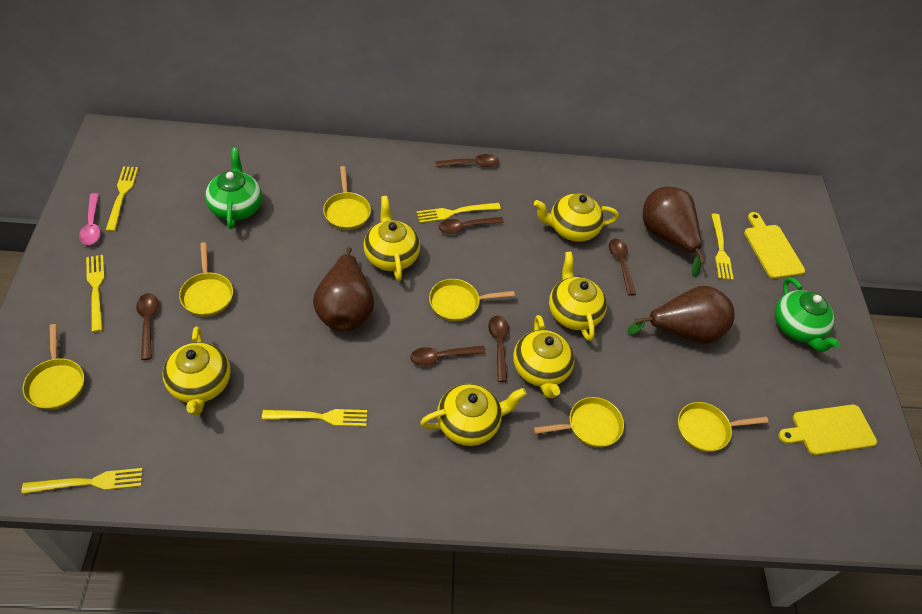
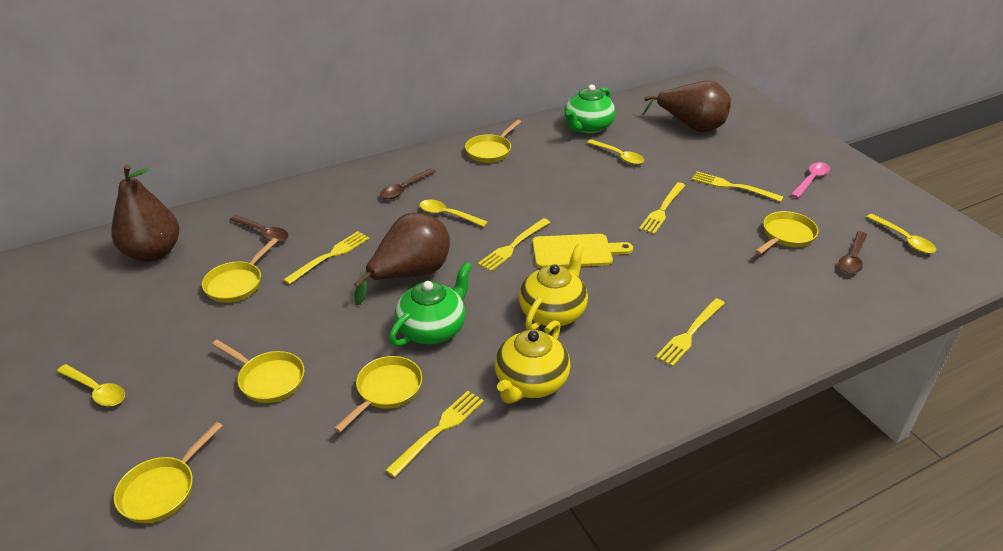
brown spoon: [136,293,159,360] [410,346,486,366] [435,154,499,167] [438,217,504,234] [488,316,509,382] [609,239,636,296] = 6 -> [230,215,289,243] [380,168,436,199] [839,231,867,274] = 3
yellow cutting board: [744,212,805,279] [778,404,877,455] = 2 -> [532,234,633,268] = 1
yellow spoon: none = 0 -> [57,364,125,406] [419,200,488,227] [587,139,644,165] [867,214,936,254] = 4
yellow teapot: [163,326,231,415] [364,196,420,281] [420,384,527,446] [513,315,574,398] [534,193,619,242] [549,251,607,341] = 6 -> [495,320,570,403] [519,244,588,330] = 2

